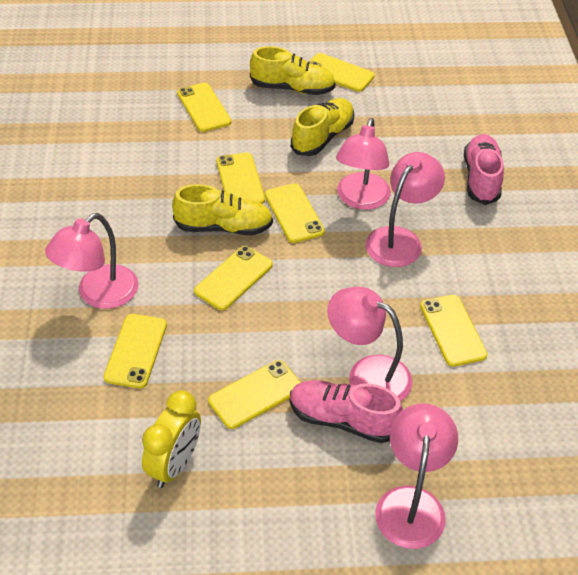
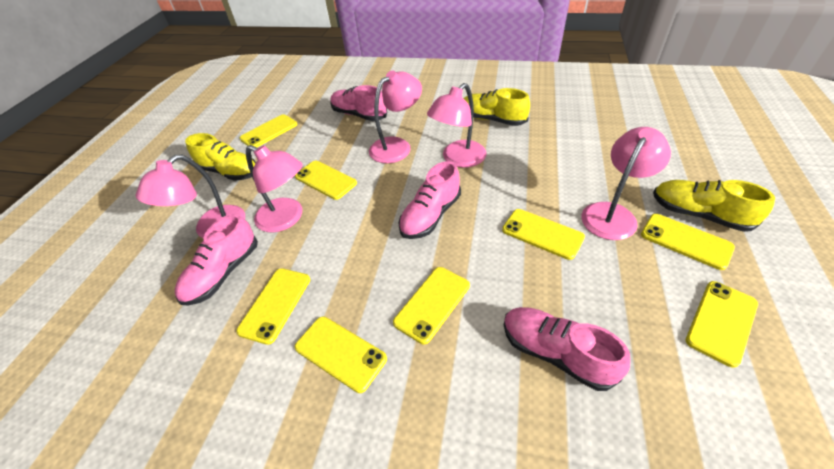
pink shoe: [290,380,403,443] [464,134,504,205] = 2 -> [175,214,258,306] [331,85,387,121] [399,161,461,239] [504,307,630,391] = 4
yellow clock: [142,390,201,488] = 1 -> none = 0

